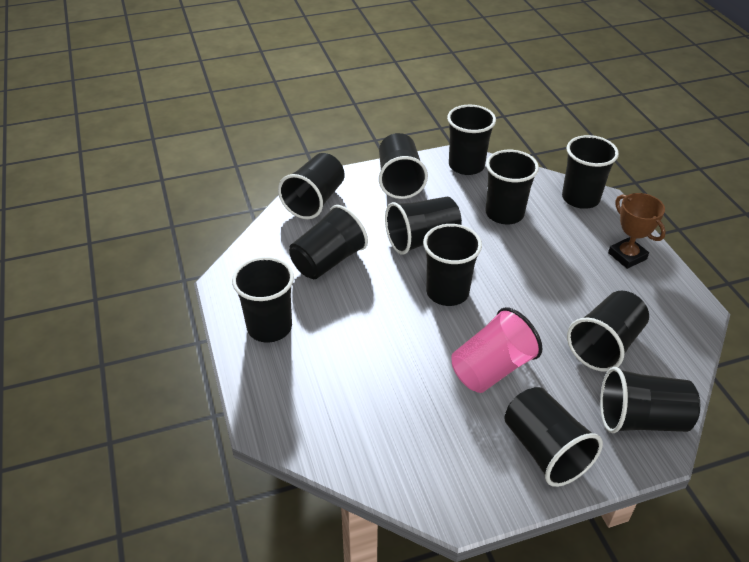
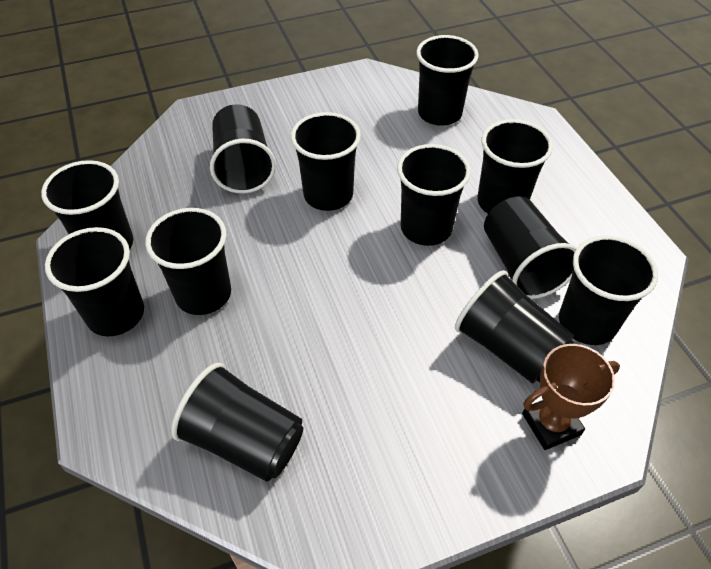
pink cup: [451,307,542,393] = 1 -> none = 0

